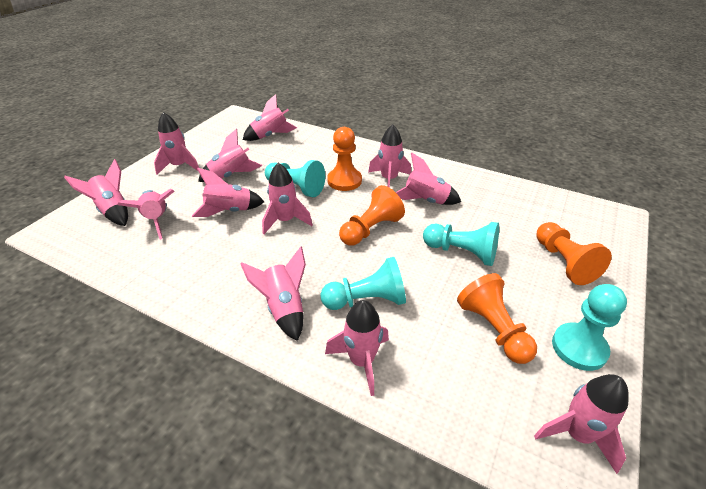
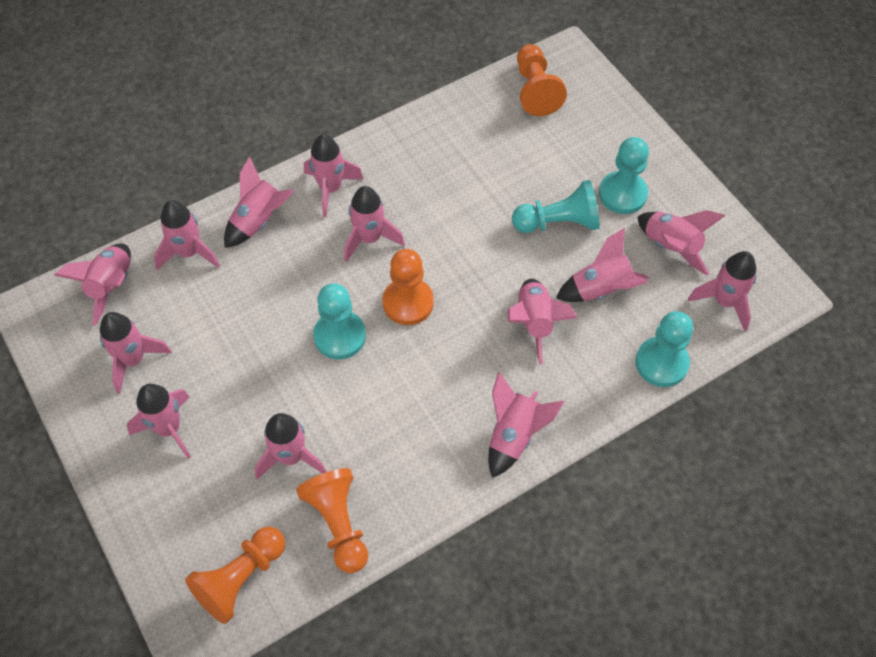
pink rocket: [64,159,128,226] [118,188,175,240] [154,112,199,175] [192,168,264,217] [198,129,262,182] [240,247,306,341] [243,94,297,141] [262,163,313,234] [325,300,389,396] [368,124,411,188] [396,153,461,205] [534,374,629,474] = 12 -> [54,243,131,325] [100,312,172,394] [127,384,191,459] [154,200,220,270] [224,156,294,248] [255,413,327,479] [304,134,364,217] [344,186,405,262] [488,372,564,478] [508,279,577,365] [556,228,648,302] [638,210,725,276] [688,251,757,331] = 13

